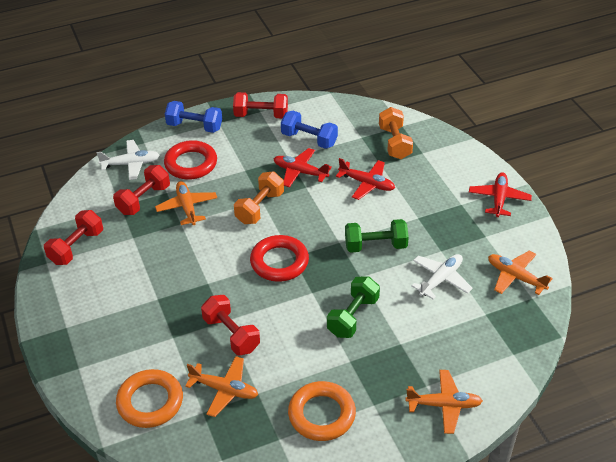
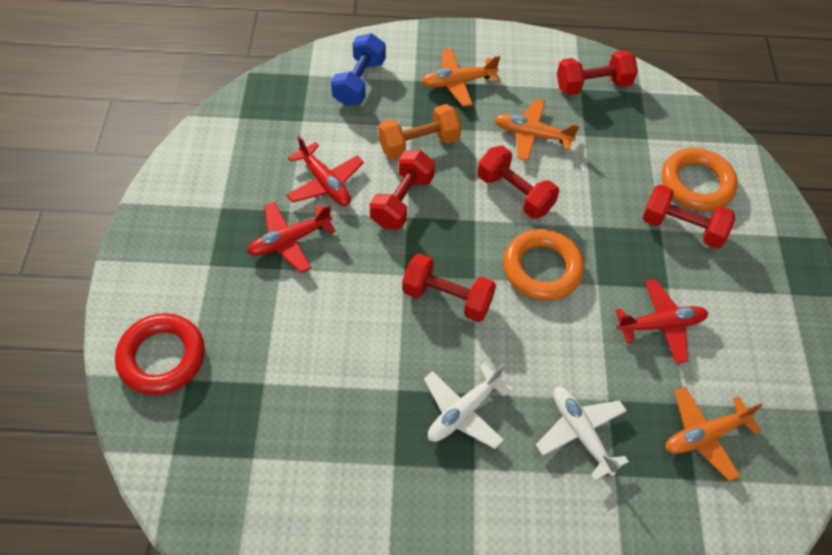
blue dumbbell: [165,101,222,133] [281,111,338,149] = 2 -> [331,33,386,106] = 1
green dumbbell: [327,277,380,338] [345,219,409,253] = 2 -> none = 0
orange dumbbell: [234,172,284,224] [379,107,413,159] = 2 -> [378,104,461,159] = 1
orange plane: [155,181,217,225] [185,356,258,417] [405,370,483,434] [488,251,553,295] = 4 -> [421,48,500,107] [495,99,579,161] [666,387,763,481] = 3
red dumbbell: [44,210,103,265] [113,165,170,215] [201,295,260,355] [233,92,288,118] = 4 -> [370,151,435,230] [402,254,496,322] [477,146,559,219] [557,50,638,95] [643,185,735,249] = 5
red ring: [164,140,217,180] [250,235,309,282] = 2 -> [115,313,205,395] = 1

